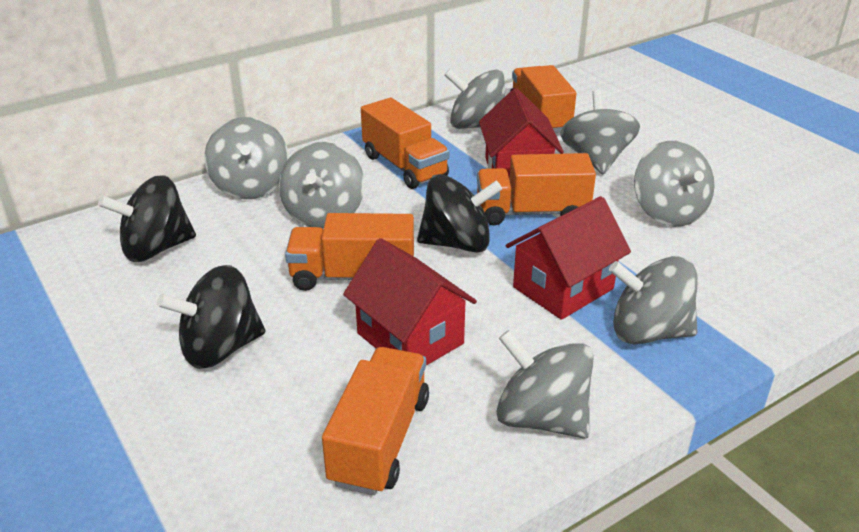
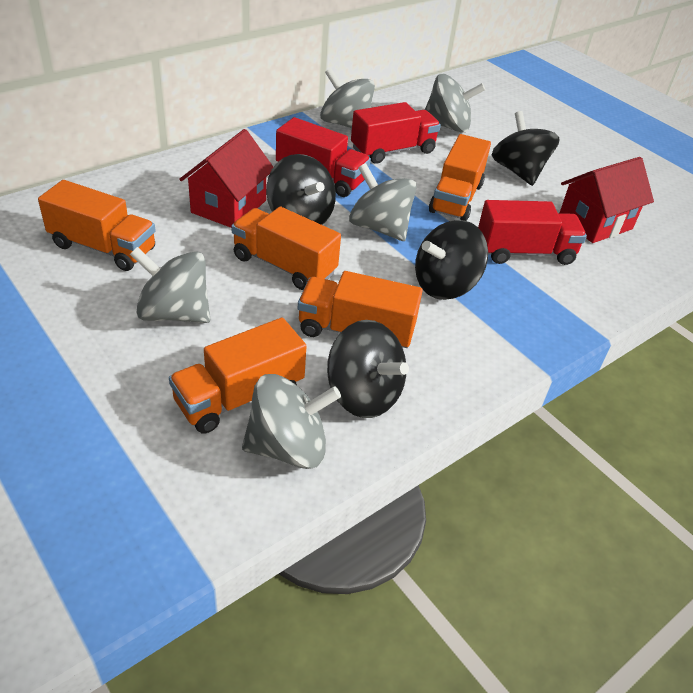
black spinning top: [98,175,196,262] [157,265,265,369] [417,174,502,252] = 3 -> [266,154,336,225] [327,320,409,418] [415,220,488,300] [492,111,560,186] = 4
grey spinning top: [205,117,289,199] [279,142,365,228] [444,69,505,129] [497,330,594,439] [560,90,640,174] [609,256,698,345] [634,141,715,227] = 7 -> [130,247,210,323] [242,374,341,469] [320,68,375,128] [349,163,417,241] [425,74,485,132] = 5
red house: [343,238,477,366] [479,88,564,177] [506,196,631,320] = 3 -> [179,129,273,228] [560,157,654,243] = 2
red truck: none = 0 -> [276,117,371,197] [351,102,441,164] [478,200,587,265] = 3

